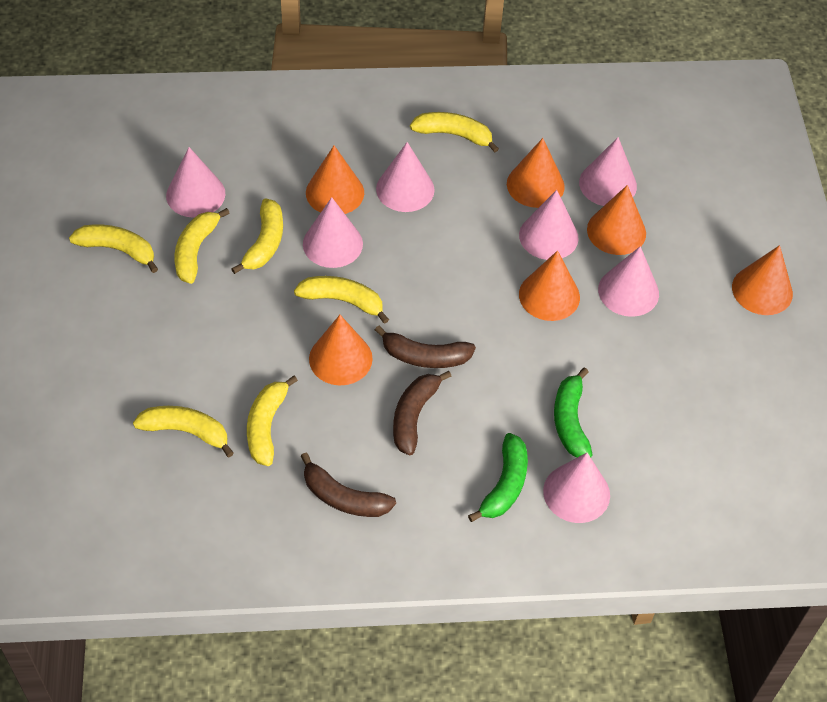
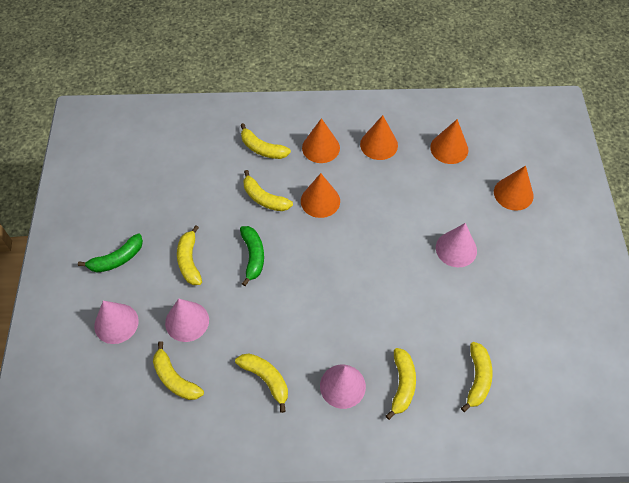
brown banana: [301,453,396,517] [375,325,476,368] [393,371,452,455] = 3 -> none = 0
orange cone: [306,145,364,214] [309,315,373,385] [507,138,565,208] [519,250,580,321] [587,185,646,255] [732,245,793,315] = 6 -> [301,173,340,218] [302,118,340,163] [360,115,398,160] [430,119,468,164] [494,166,534,211] = 5
pink cone: [166,147,225,218] [303,197,363,268] [376,142,435,212] [519,190,579,260] [543,453,610,523] [579,137,637,206] [598,246,659,317] = 7 -> [94,301,139,344] [165,299,209,342] [320,365,366,409] [436,223,477,267] = 4

